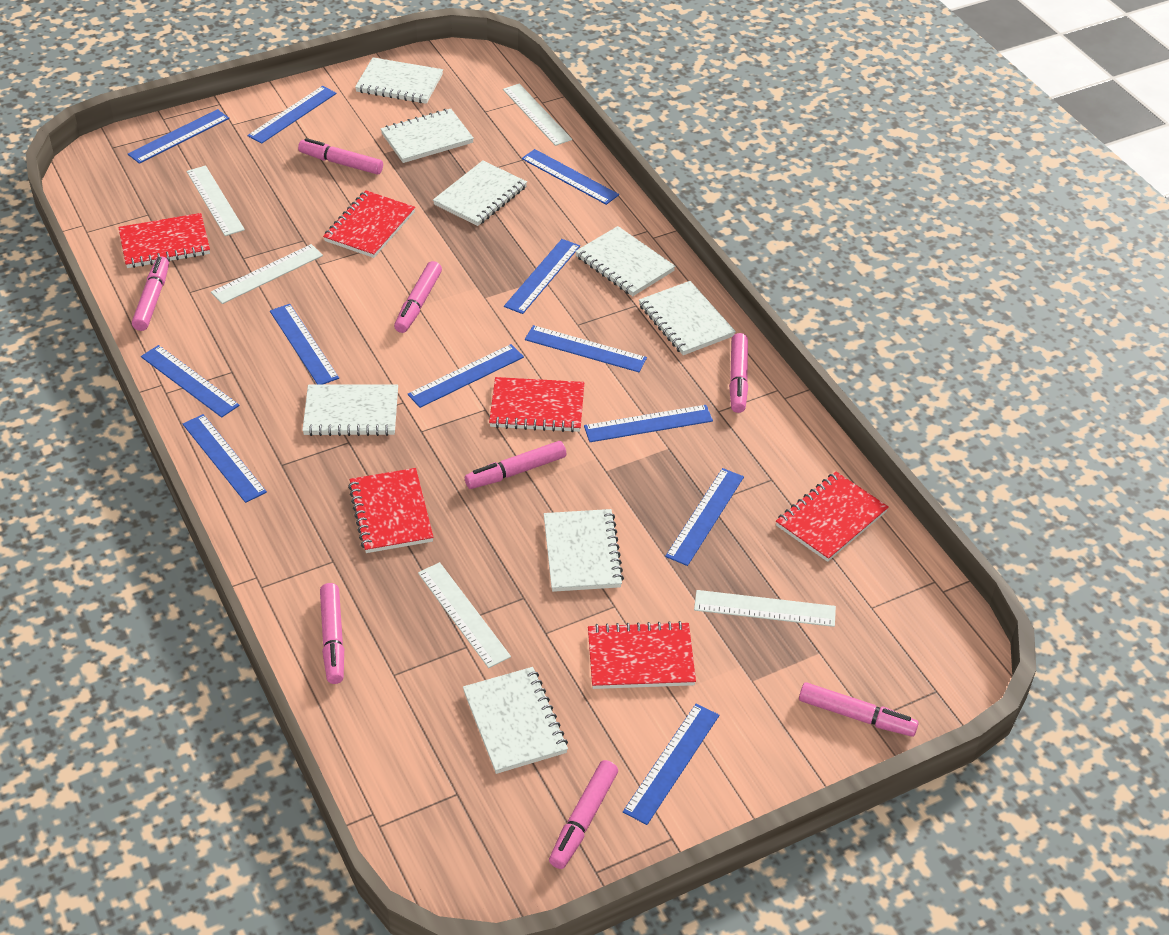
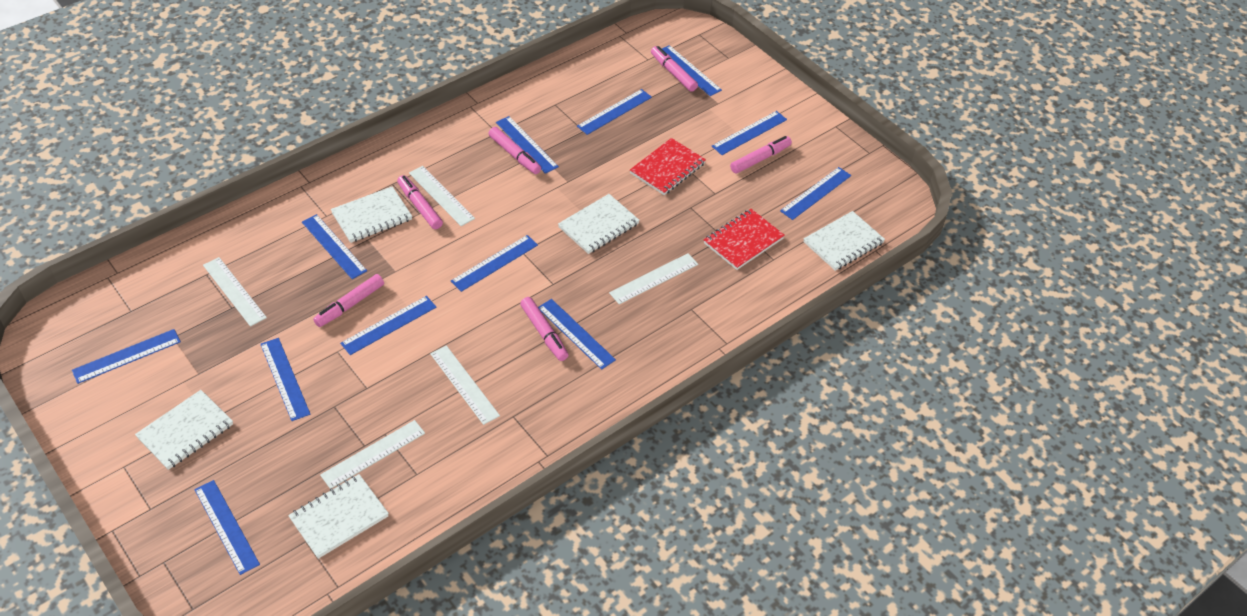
pink marker: [132,256,169,331] [298,138,383,174] [320,583,344,684] [394,261,442,333] [465,441,566,489] [549,760,618,869] [729,333,748,413] [799,682,919,737] = 8 -> [313,274,384,327] [397,175,443,229] [488,127,541,174] [520,297,568,361] [651,46,698,92] [730,136,792,173] = 6
red notebook: [118,213,210,268] [323,190,415,258] [348,468,434,553] [489,377,584,432] [588,621,696,689] [776,472,889,562] = 6 -> [630,138,706,195] [704,209,785,270] = 2
white notebook: [302,385,398,436] [355,57,443,104] [381,109,474,163] [433,160,527,226] [463,667,568,774] [544,509,624,592] [575,226,676,296] [639,281,736,355] = 8 -> [135,390,233,470] [288,474,389,559] [331,186,412,243] [558,194,640,254] [804,211,885,271] = 5

